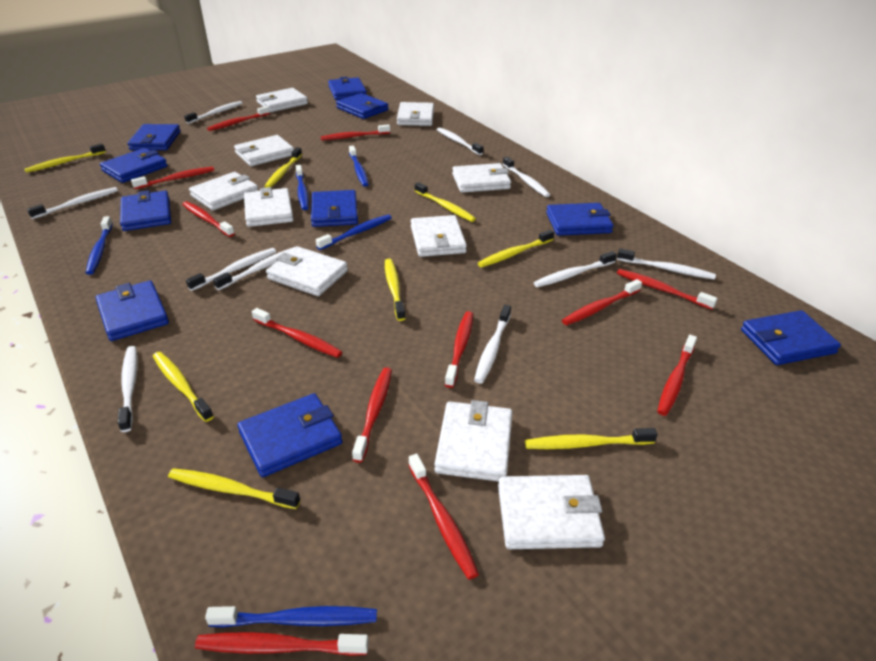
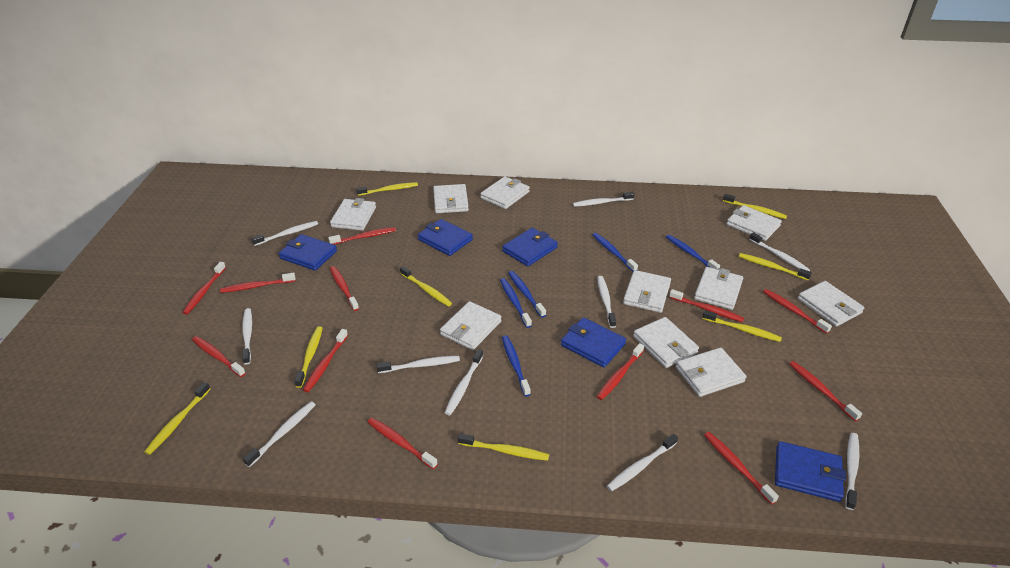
blue wallet: [96,280,169,341] [100,148,168,183] [120,190,171,231] [127,124,181,150] [237,393,343,477] [311,190,358,227] [328,77,367,100] [336,93,388,119] [546,203,613,236] [741,310,841,365] = 10 -> [279,234,337,271] [418,219,473,256] [502,228,558,266] [561,317,626,367] [775,441,846,502] = 5

